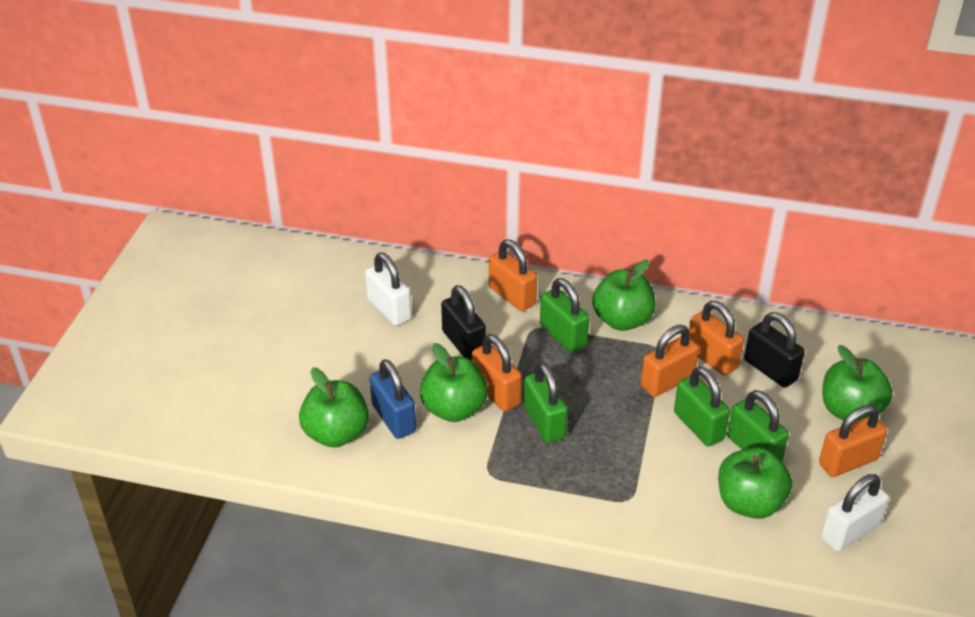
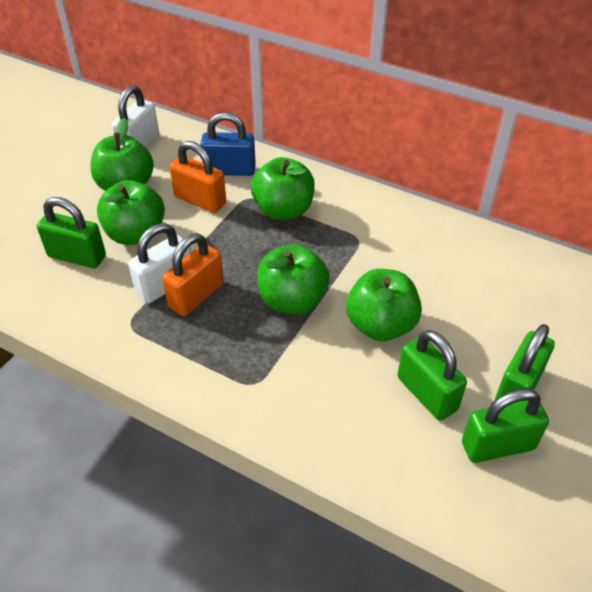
black padlock: [441,285,486,361] [744,312,805,388] = 2 -> none = 0
orange padlock: [472,334,522,411] [489,239,537,311] [641,325,699,397] [689,301,744,376] [819,405,887,477] = 5 -> [162,233,224,316] [169,141,226,213] = 2

